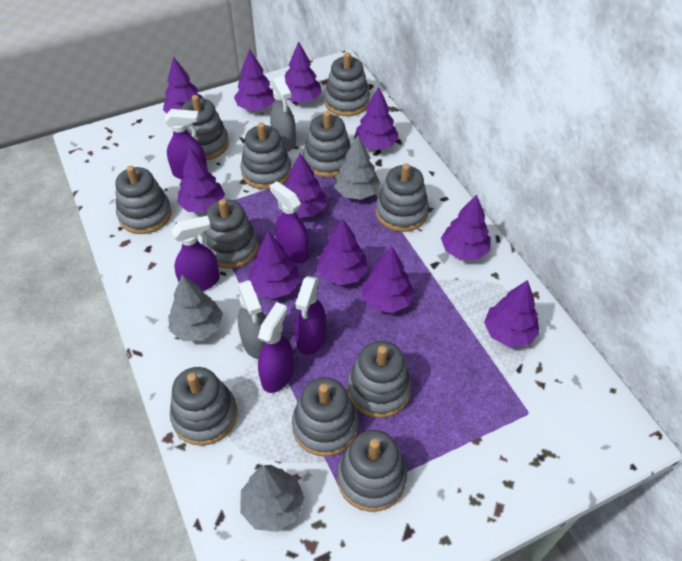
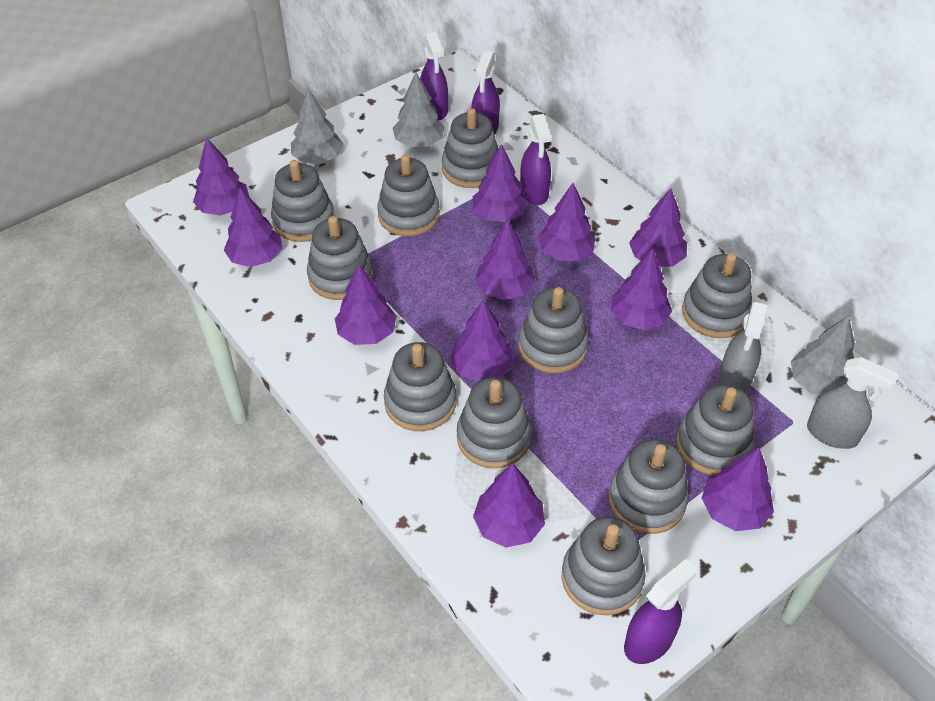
purple spray bottle: [164,109,207,179] [171,216,220,291] [258,302,294,393] [270,181,309,263] [295,276,326,355] = 5 -> [420,32,448,120] [471,51,500,134] [520,114,551,205] [624,558,697,664] = 4

